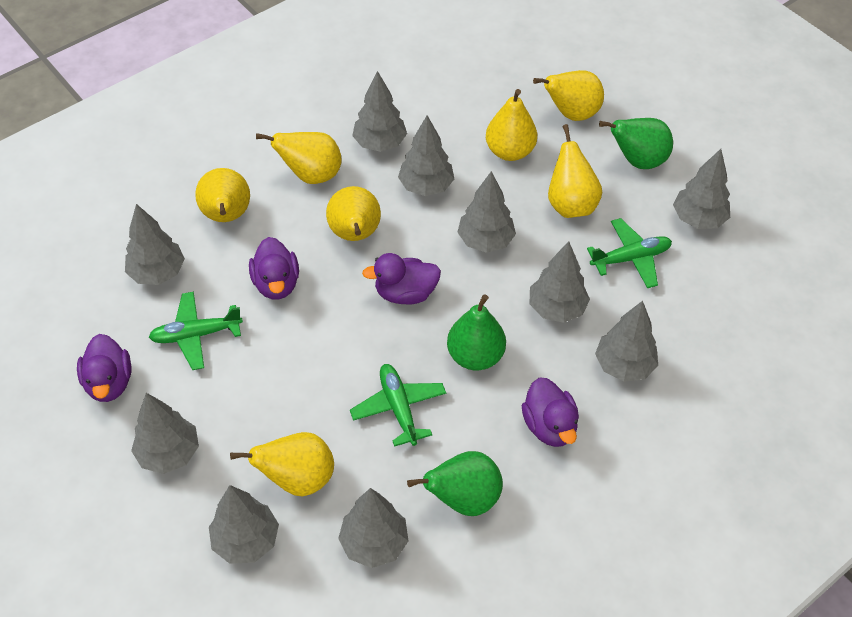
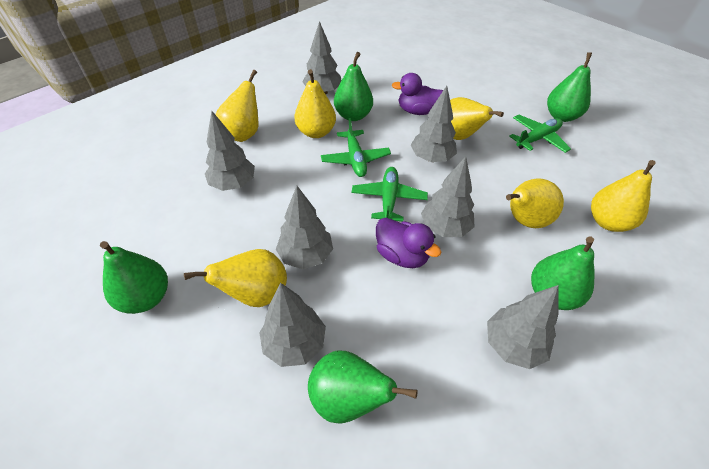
green pear: [407,451,503,516] [447,294,506,371] [599,118,673,169] = 3 -> [100,241,168,314] [308,351,418,424] [334,52,373,121] [531,236,595,310] [547,52,592,122] = 5
grey tree: [125,204,185,285] [131,393,199,474] [209,485,279,564] [338,488,409,568] [352,71,407,152] [398,115,454,196] [457,171,516,253] [530,241,590,323] [595,301,658,382] [673,149,730,229] = 10 -> [205,111,255,191] [259,283,326,367] [276,186,333,269] [302,21,341,94] [411,86,457,162] [421,156,475,237] [487,285,559,369] = 7
purple duck: [77,334,131,402] [249,237,299,299] [362,253,441,305] [522,378,579,447] = 4 -> [376,218,441,268] [392,73,443,115] = 2
yellow pear: [195,168,250,222] [230,432,334,496] [256,132,342,184] [326,186,381,241] [486,89,537,161] [533,70,604,121] [548,124,602,218] = 7 -> [184,249,287,307] [215,70,258,142] [294,69,336,138] [450,97,504,140] [506,178,564,228] [591,160,656,232] = 6

